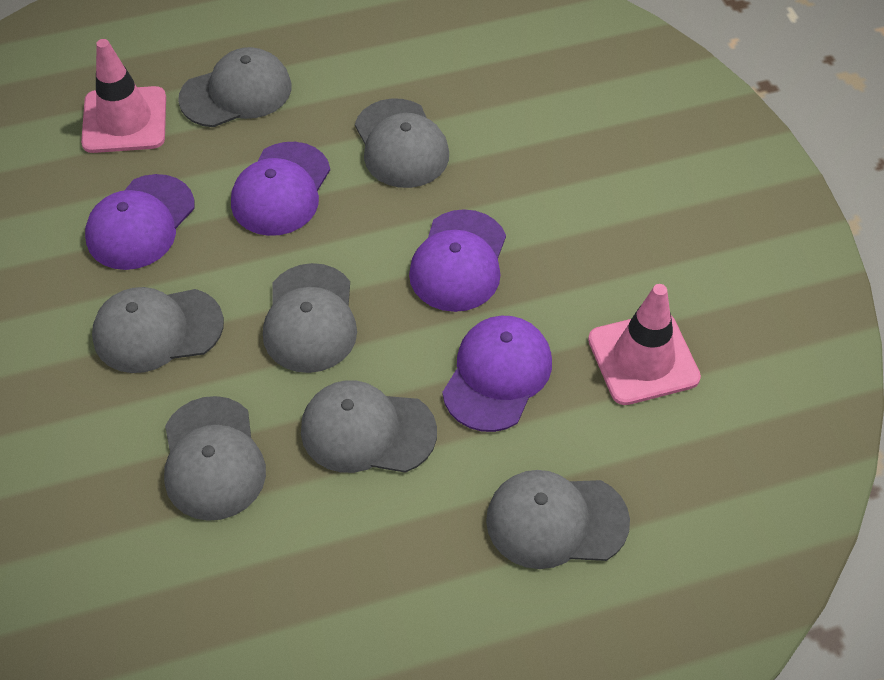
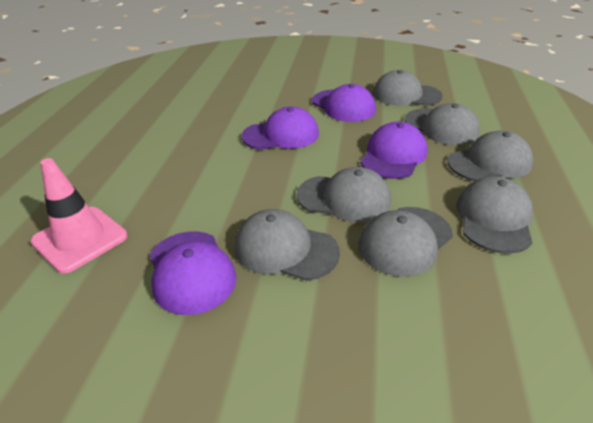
pink traffic cone: [81,39,166,153] [588,284,701,405] = 2 -> [31,158,127,274] = 1

